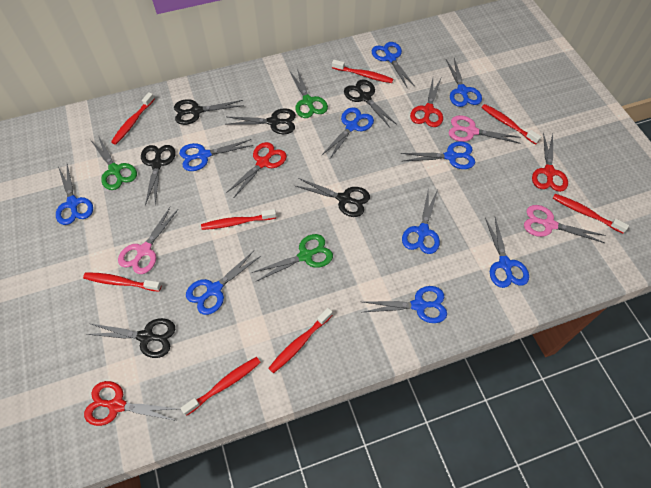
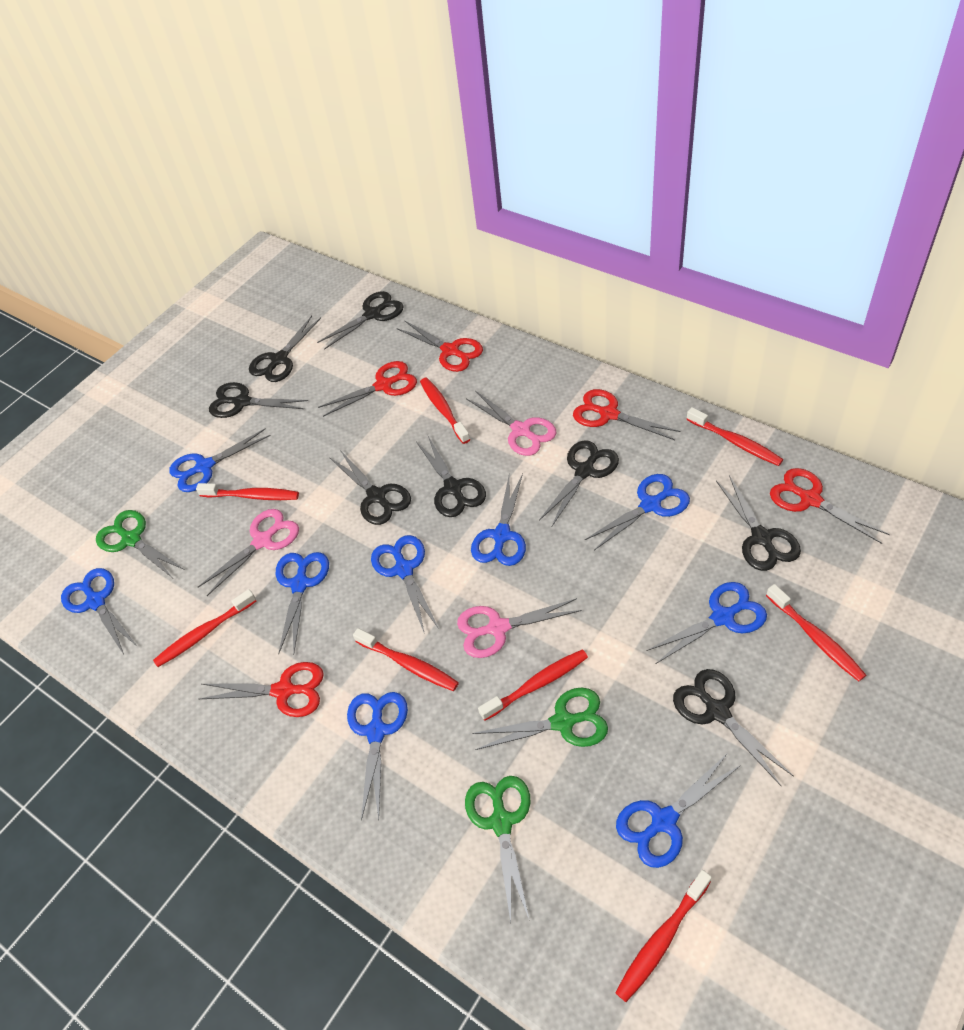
black scissors: [86,318,175,358] [141,145,176,205] [174,99,244,125] [225,108,296,134] [296,178,370,217] [344,80,397,127] = 6 -> [209,382,308,418] [249,316,321,382] [317,291,404,350] [329,450,411,525] [416,436,486,517] [539,440,619,527] [673,669,794,787] [716,475,801,571] = 8
blue scissors: [56,164,93,225] [179,139,253,171] [186,251,261,315] [322,107,374,160] [363,286,447,323] [372,42,414,87] [401,141,475,169] [402,187,440,254] [446,58,482,107] [485,217,529,288] = 10 -> [61,568,138,655] [169,428,271,492] [276,552,329,655] [347,692,408,821] [371,535,439,632] [471,473,526,566] [585,474,690,550] [616,753,741,868] [646,582,767,664] = 9
red scissors: [84,381,177,426] [226,142,287,197] [410,78,443,127] [532,132,568,192] = 4 -> [200,662,324,717] [318,361,417,417] [397,320,483,372] [573,389,680,440] [770,468,890,544] = 5

